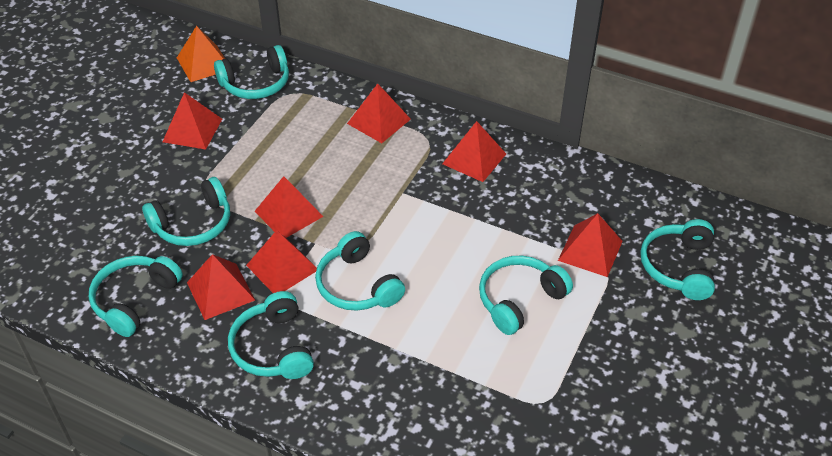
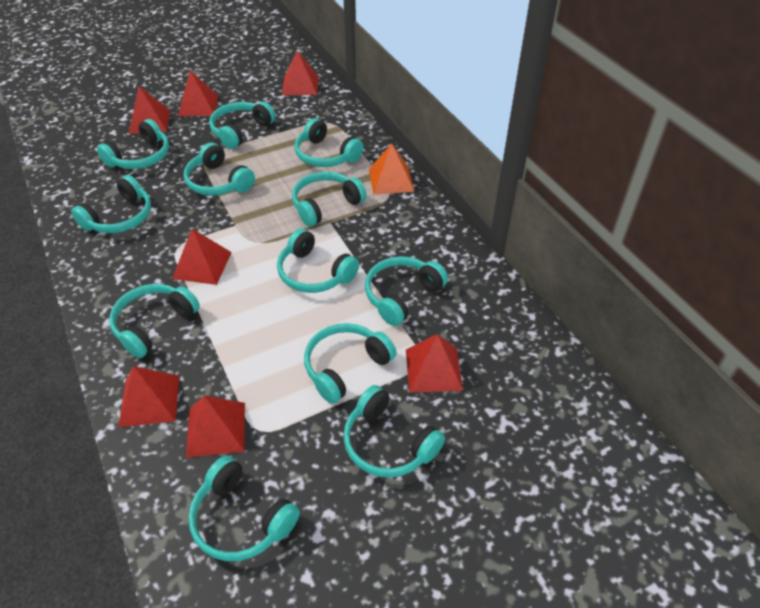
turquoise headphones: [89,256,183,337] [142,177,230,246] [214,45,289,99] [228,291,314,379] [315,231,405,311] [479,256,573,335] [640,219,715,300] = 7 -> [71,175,151,233] [97,119,169,169] [109,284,200,358] [184,143,255,196] [188,456,300,561] [209,101,275,149] [277,228,359,293] [292,172,366,227] [295,118,364,167] [304,323,396,404] [343,385,445,478] [365,256,448,326] = 12

